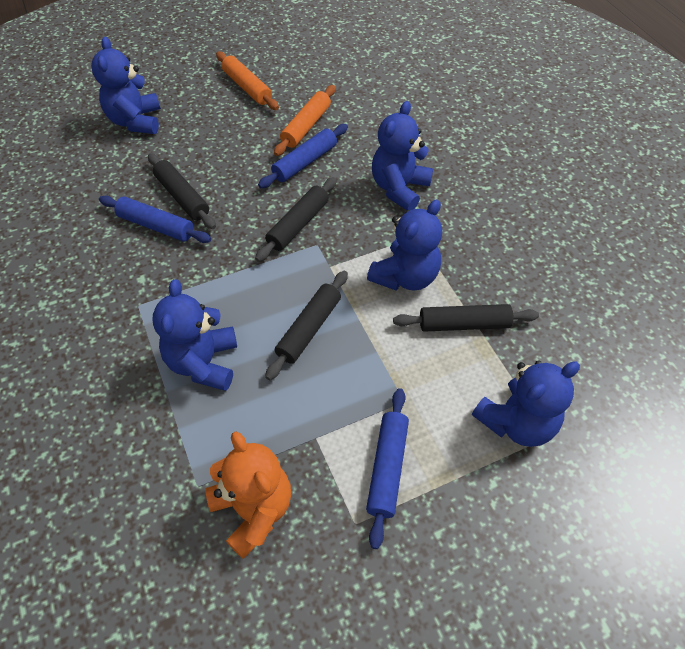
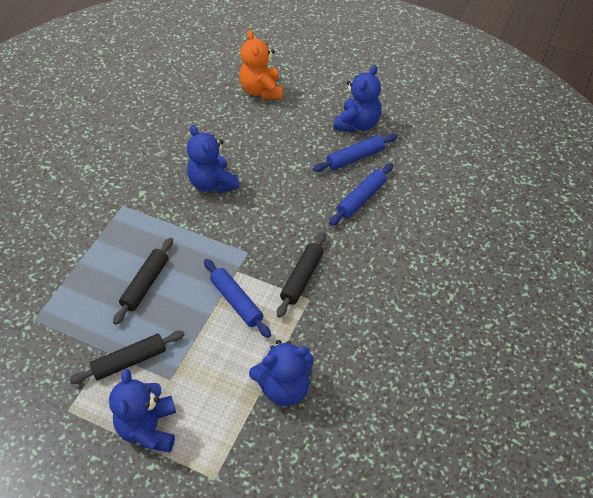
black rolling pin: [148,153,216,229] [255,177,337,262] [265,271,348,380] [393,304,539,332] = 4 -> [69,331,185,384] [113,237,173,325] [277,232,326,318] = 3
blue teddy bear: [91,37,161,134] [152,279,237,391] [367,199,442,291] [372,101,433,210] [472,361,580,447] = 5 -> [109,369,176,453] [187,125,240,194] [249,340,314,406] [333,65,381,133] = 4
orange rolling pin: [216,52,279,110] [274,85,336,156] = 2 -> none = 0

